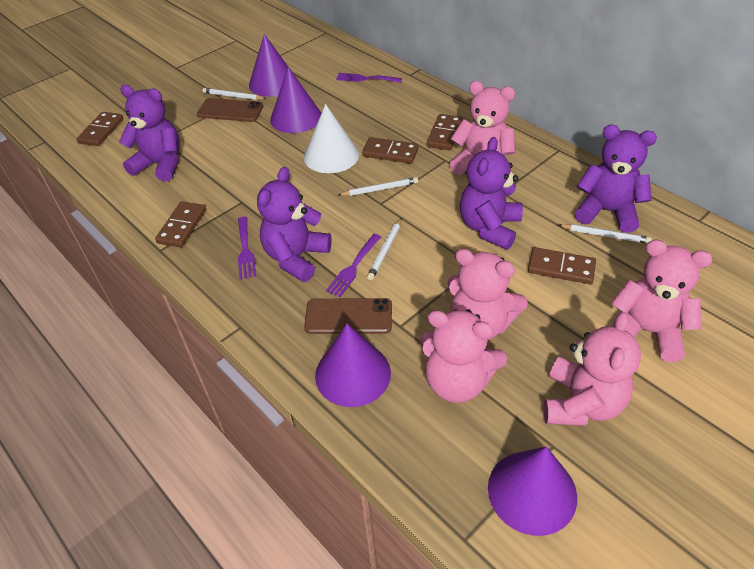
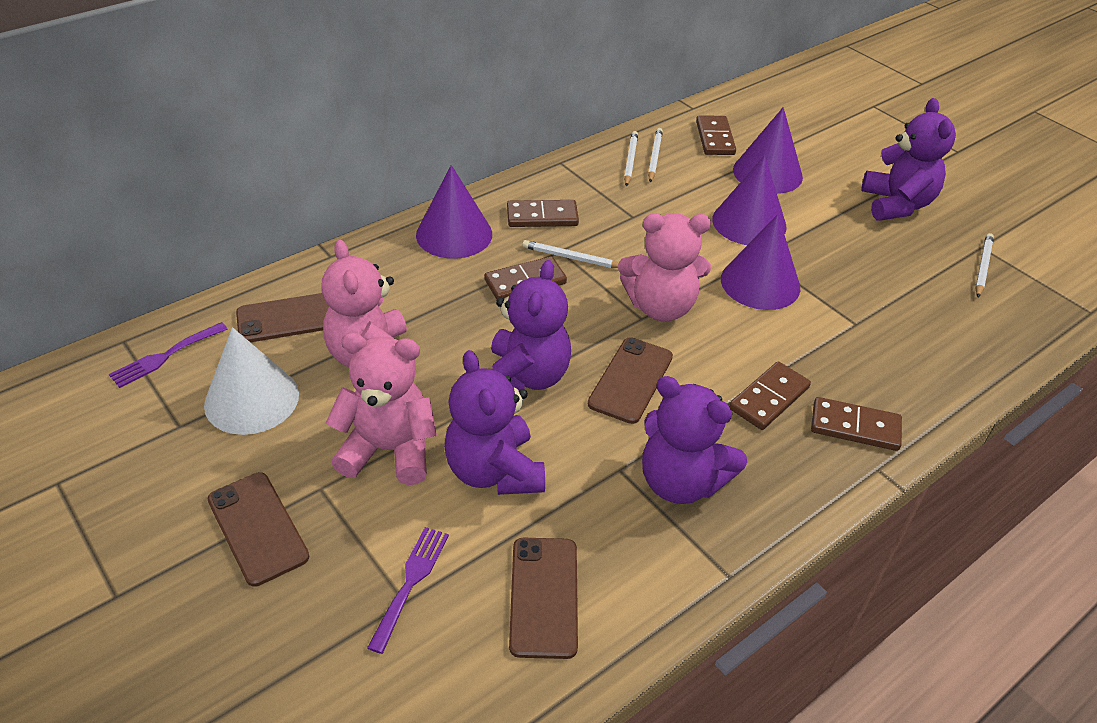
brown phone: [197,98,263,122] [304,298,392,334] = 2 -> [207,472,309,587] [236,293,329,342] [509,538,578,659] [588,338,673,424] = 4
pink teddy bear: [420,309,507,403] [447,249,528,340] [450,81,515,175] [544,312,641,426] [611,239,713,362] = 5 -> [322,239,415,367] [326,332,437,485] [618,213,711,322] = 3
purple fork: [238,217,256,279] [326,234,381,297] [336,73,402,83] = 3 -> [109,322,228,388] [367,527,449,654] = 2

